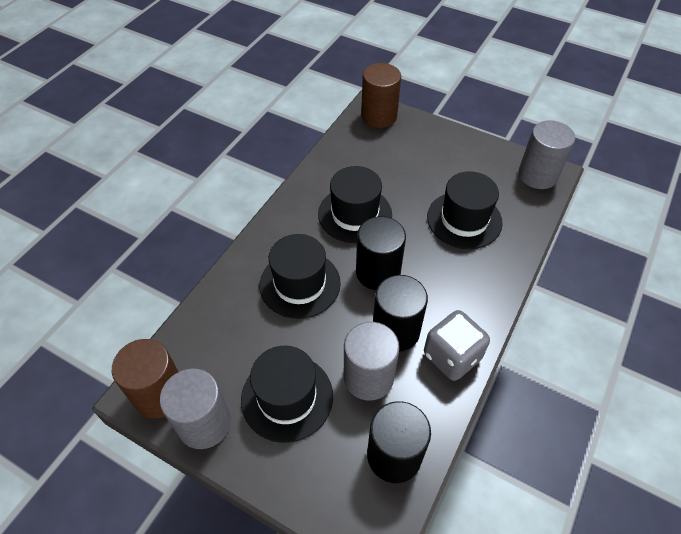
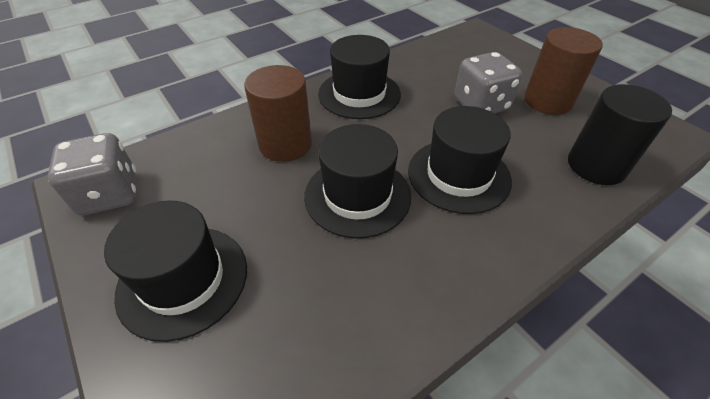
black cylinder: [356,216,406,290] [367,401,431,483] [373,275,428,352] = 3 -> [568,84,672,185] = 1
grey cylinder: [160,368,231,449] [344,322,400,401] [518,120,575,189] = 3 -> none = 0
grey dice: [424,310,490,381] = 1 -> [48,133,136,215] [454,52,522,113] = 2

